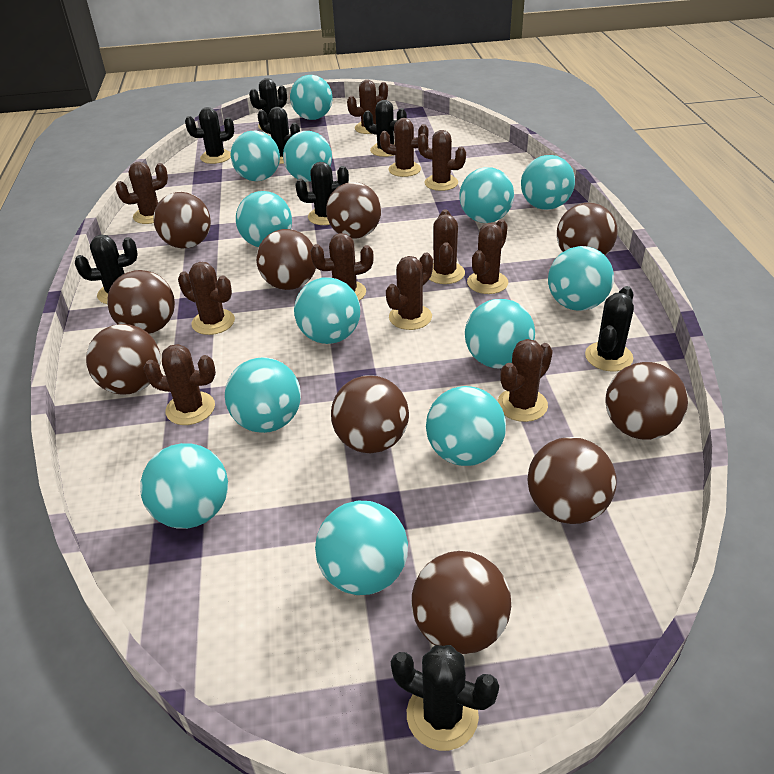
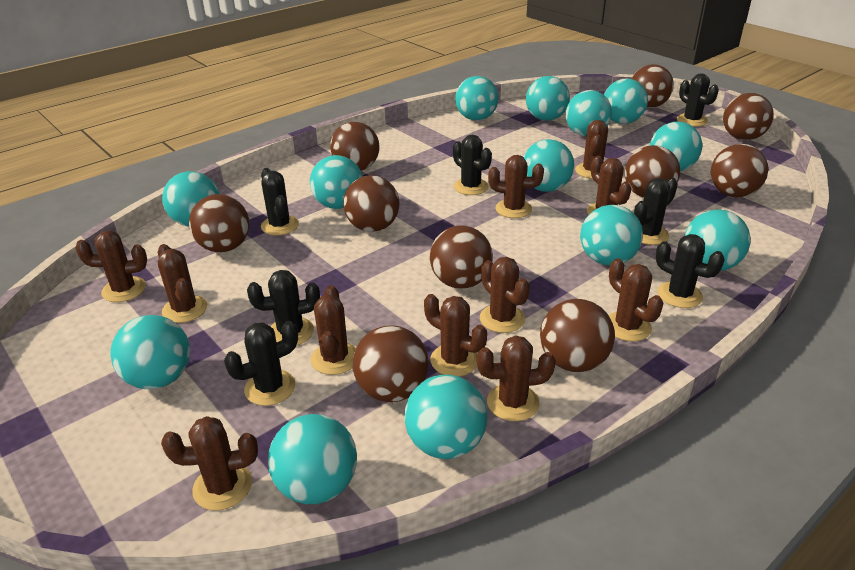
black cactus: [75,235,138,304] [185,107,234,164] [249,78,287,131] [258,107,300,164] [295,162,349,225] [363,100,407,157] [391,645,499,751] [585,286,634,371] = 8 -> [224,321,298,406] [247,270,320,346] [261,168,299,235] [453,135,492,195] [634,177,678,245] [656,234,725,308] [677,73,719,127] = 7

